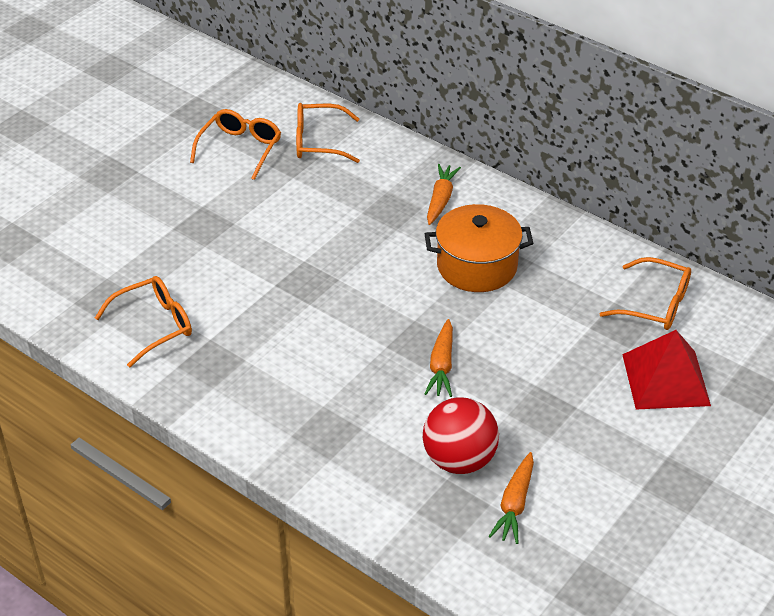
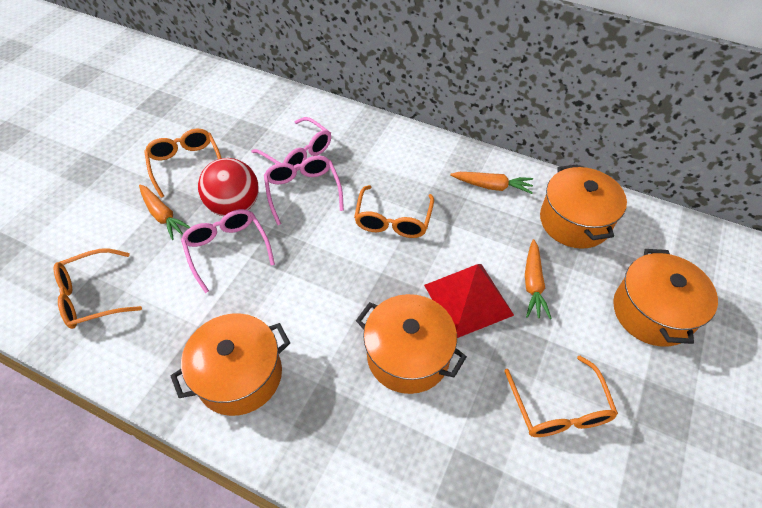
orange pot: [425,204,533,292] = 1 -> [171,313,290,416] [356,294,467,394] [540,164,627,249] [613,249,718,347] = 4
pink glasses: none = 0 -> [181,209,275,293] [251,117,331,171] [264,156,344,225] = 3

